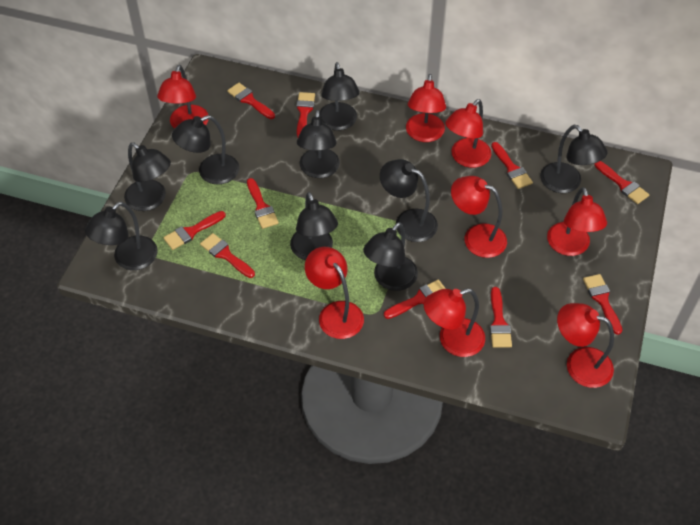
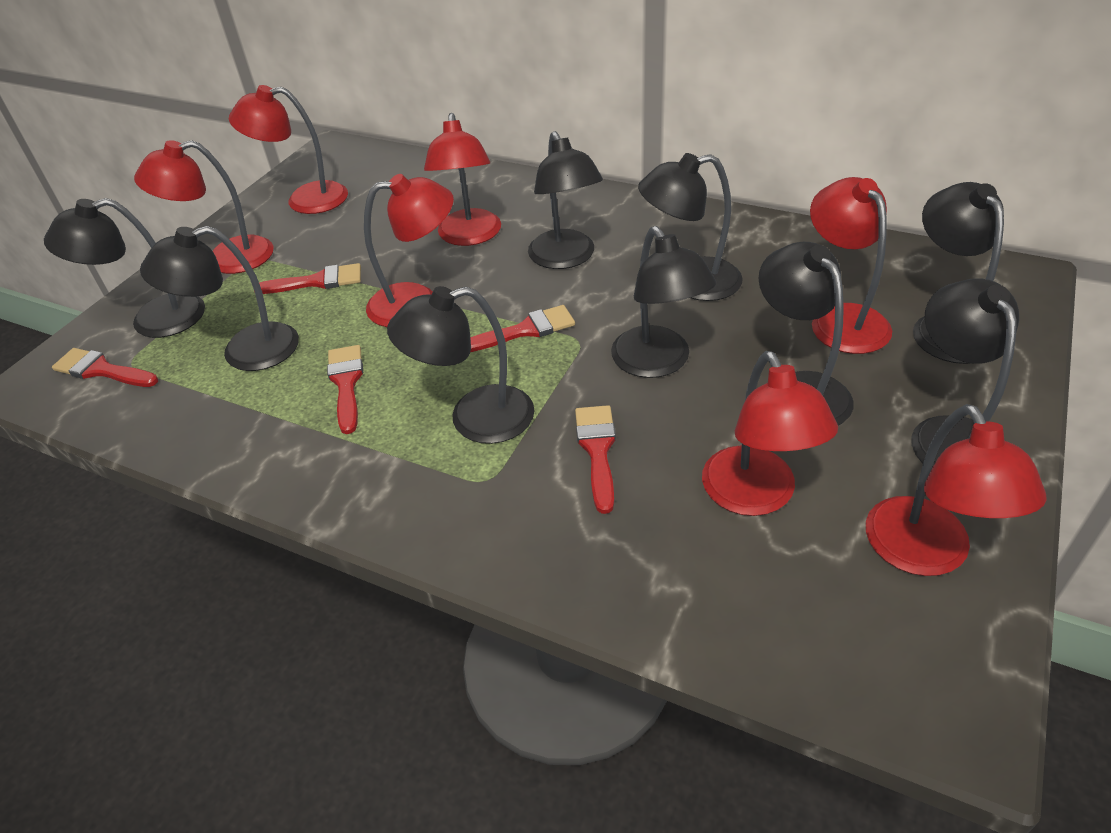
red brush: [163,211,226,250] [200,233,255,278] [227,83,275,119] [247,178,279,229] [296,92,315,137] [384,280,446,319] [490,287,512,348] [491,142,533,189] [583,274,623,335] [594,161,649,204] = 10 -> [52,348,158,387] [254,263,361,294] [327,345,363,434] [470,305,575,352] [575,405,616,514] = 5
red lamp: [157,65,209,129] [305,247,364,339] [406,74,446,142] [423,289,485,357] [445,99,491,168] [451,176,507,258] [547,187,607,256] [557,303,614,388] = 8 -> [134,140,274,274] [229,85,348,214] [364,174,454,327] [424,113,501,246] [702,351,838,516] [810,177,892,354] [866,404,1047,576] = 7

